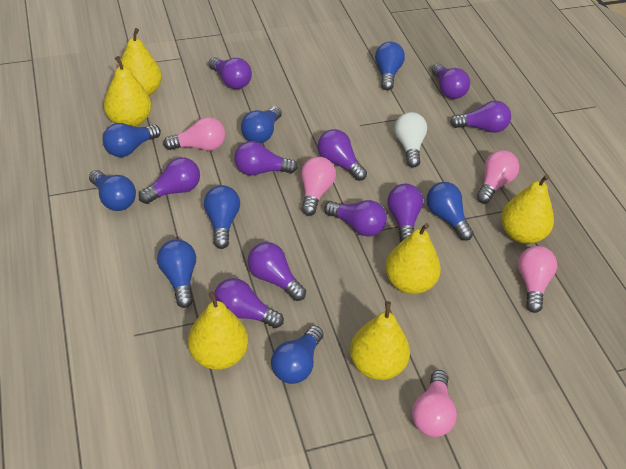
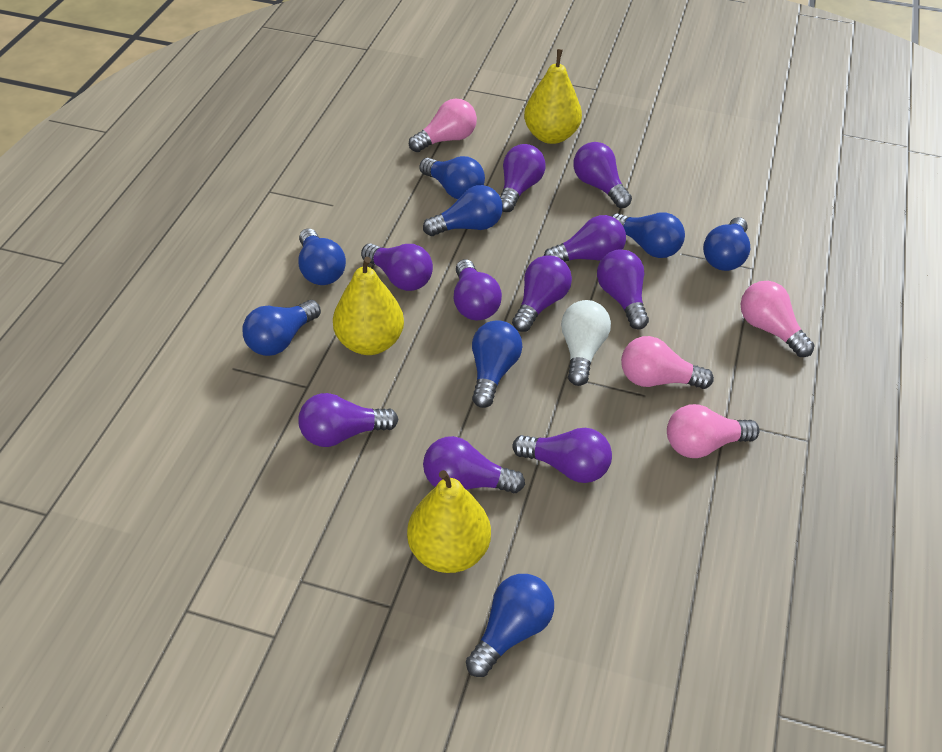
pink light bulb: [163,117,225,151] [301,157,336,216] [412,370,457,437] [477,150,519,203] [518,246,557,313] = 5 -> [409,99,477,152] [621,336,714,389] [667,404,760,458] [741,281,814,357] = 4
yellow pear: [104,56,152,127] [118,28,162,96] [188,292,248,370] [350,301,410,380] [385,223,441,294] [501,174,554,244] = 6 -> [333,256,404,355] [407,470,491,573] [524,49,582,144] = 3

